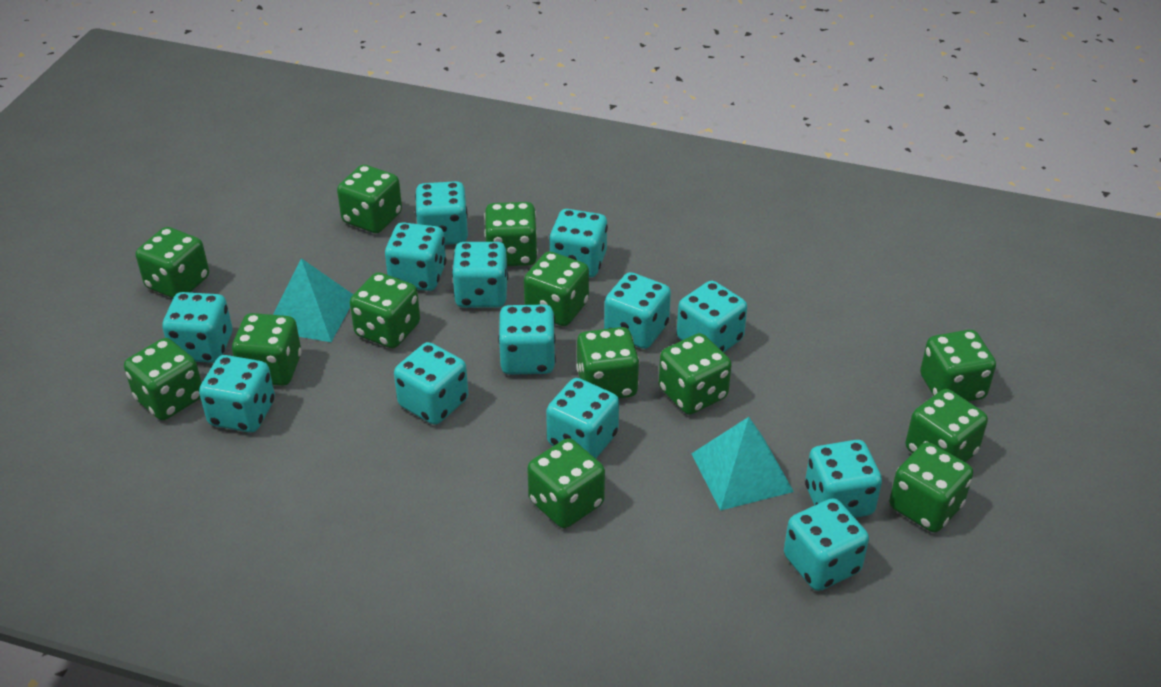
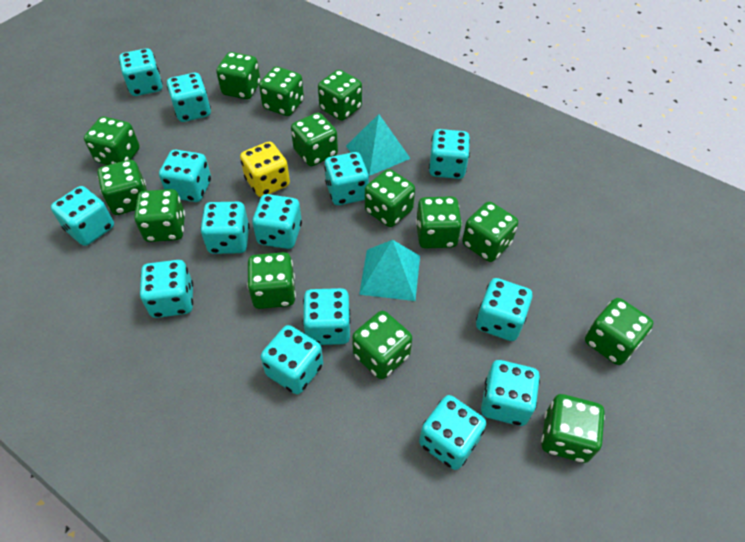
green dice: [124,338,202,420] [136,227,209,298] [232,313,301,386] [337,165,402,233] [350,272,420,348] [484,202,538,266] [524,251,589,326] [527,438,605,528] [576,327,640,399] [659,333,731,415] [889,442,973,532] [906,389,988,462] [920,330,996,402] = 13 -> [84,116,140,165] [97,160,147,215] [134,189,185,242] [216,52,261,99] [247,252,296,309] [259,67,304,116] [291,113,338,166] [318,70,362,121] [352,311,412,379] [365,169,415,227] [416,196,462,248] [462,202,518,262] [541,394,605,463] [585,298,653,365] = 14
turquoise dice: [162,292,232,363] [199,355,275,433] [385,222,446,291] [394,342,468,425] [415,181,468,245] [452,242,508,308] [498,304,556,375] [546,378,619,459] [549,209,608,277] [604,272,671,349] [677,281,747,353] [784,498,869,591] [805,440,882,518] = 13 -> [51,186,114,246] [119,48,163,96] [140,260,193,318] [159,150,211,202] [167,73,211,122] [200,202,250,254] [252,194,302,249] [260,325,323,394] [303,288,350,345] [324,152,369,205] [419,395,486,470] [429,129,470,179] [476,278,532,341] [481,360,540,426] = 14
yellow dice: none = 0 -> [240,141,290,197] = 1

